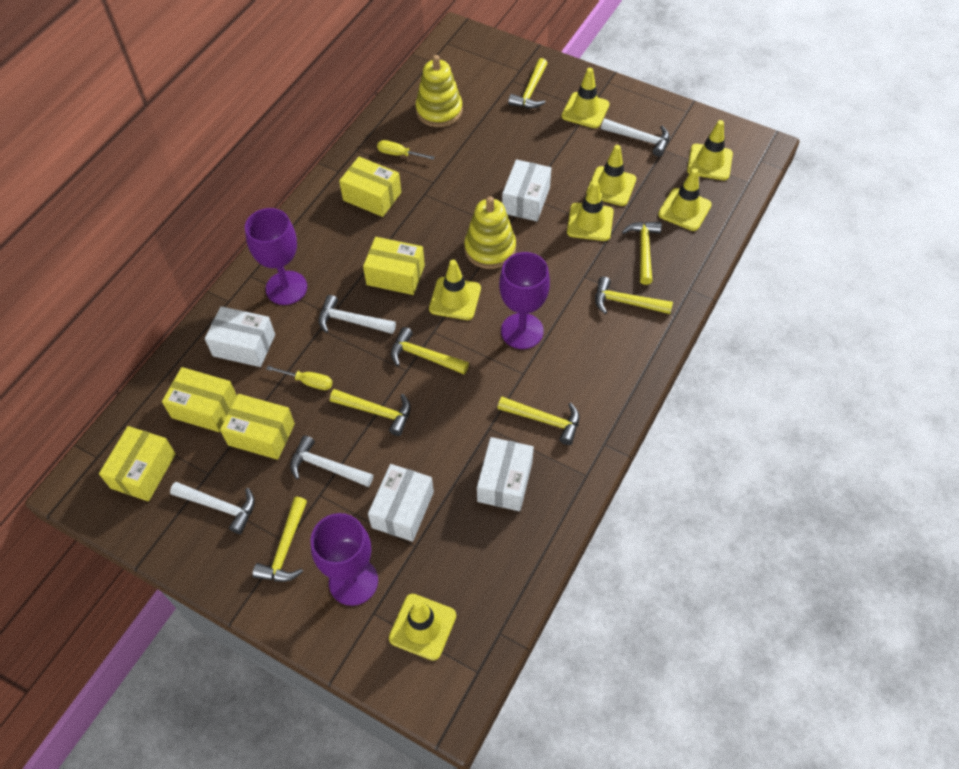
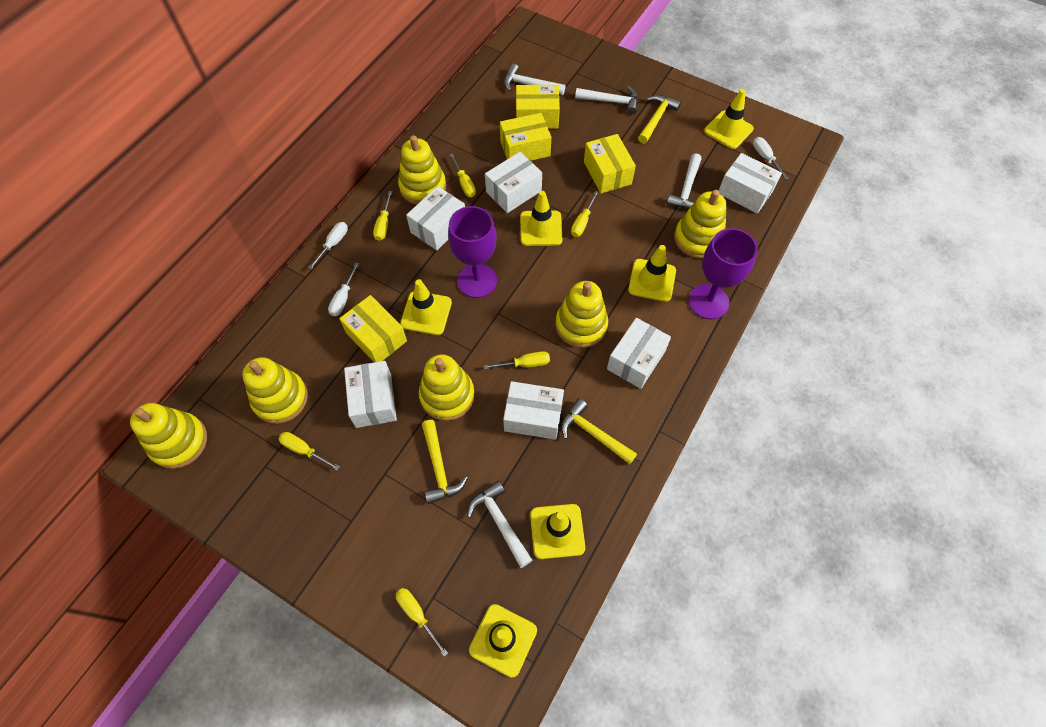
purple goblet: [245,208,307,305] [310,513,378,606] [499,252,550,349] = 3 -> [448,206,497,298] [689,228,758,320] = 2
white box: [205,306,275,367] [368,464,434,542] [477,437,534,511] [502,159,551,221] = 4 -> [344,361,397,428] [406,186,465,250] [485,152,542,213] [503,381,564,440] [607,318,671,389] [719,153,782,214] = 6
white screwdriver: none = 0 -> [309,222,348,270] [328,263,359,316] [753,137,789,180] = 3
yellow box: [99,426,176,501] [162,367,237,432] [220,394,295,460] [339,157,401,217] [363,237,425,295] = 5 -> [339,295,407,362] [500,113,551,161] [516,85,560,129] [584,134,636,193] = 4
yellow hammer: [252,497,307,582] [330,389,411,436] [391,327,469,374] [497,397,580,445] [508,58,548,108] [595,277,673,314] [622,222,662,285] = 7 -> [422,420,468,504] [561,398,637,464] [638,95,681,144] = 3
yellow screwdriver: [266,366,333,390] [377,140,435,160] = 2 -> [279,432,340,471] [373,191,392,241] [396,588,448,657] [450,154,476,197] [484,351,550,369] [571,191,599,237] = 6
yellow stacking toy: [415,55,463,127] [464,196,516,269] = 2 -> [130,403,207,469] [242,357,308,424] [398,135,446,205] [419,354,475,421] [555,281,608,348] [674,190,727,259] = 6
yellow traffic cone: [389,594,456,661] [429,260,481,320] [562,68,610,128] [567,181,614,241] [586,145,636,206] [658,168,712,231] [687,120,733,180] = 7 -> [400,279,452,335] [469,604,537,678] [520,191,562,246] [530,504,585,559] [628,245,676,302] [704,89,754,149] = 6

